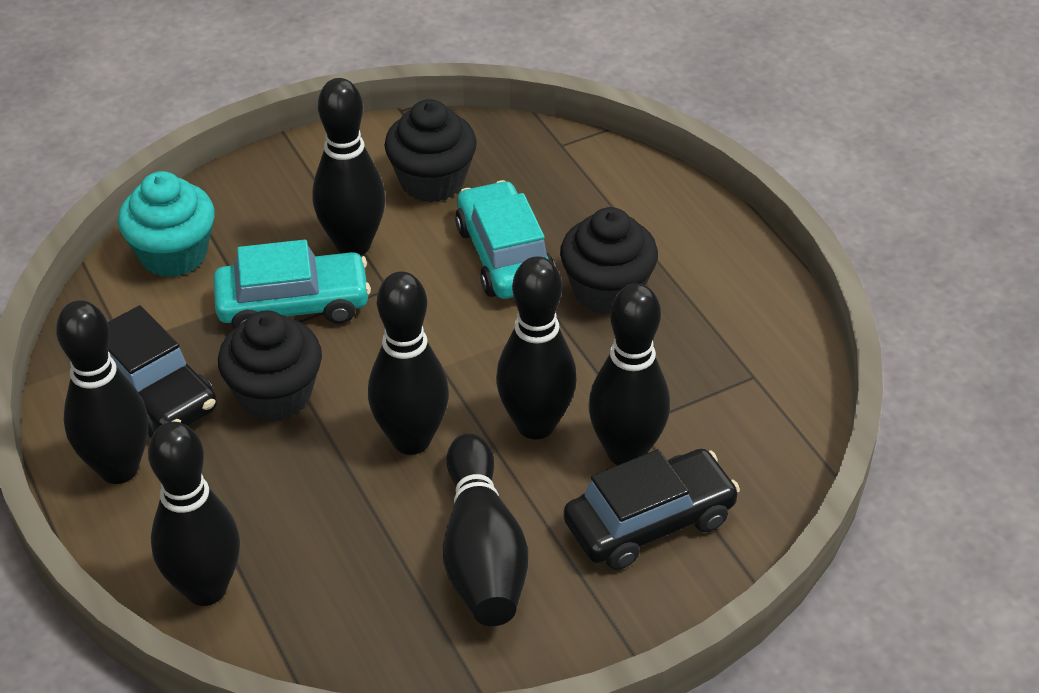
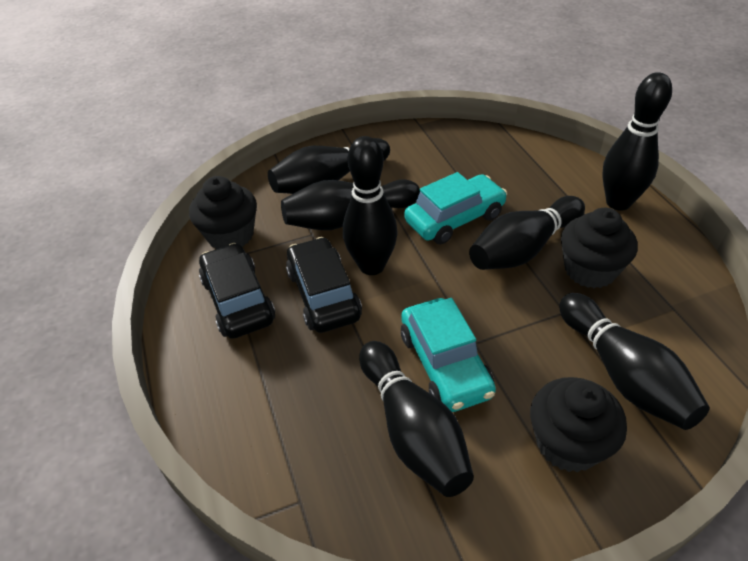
turquoise cupcake: [118,171,215,277] = 1 -> none = 0

